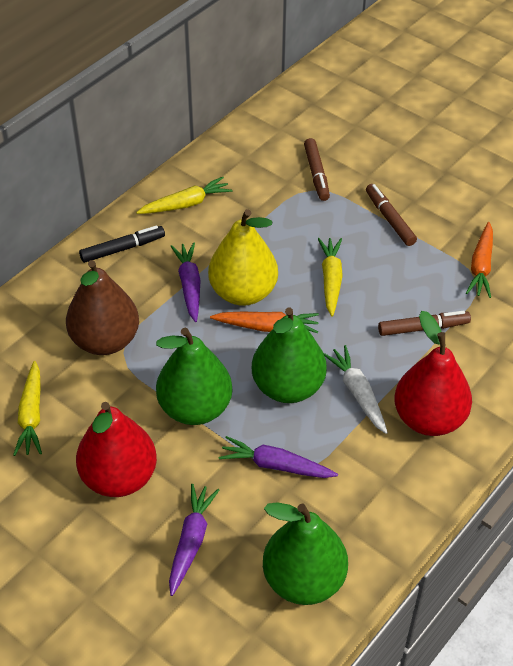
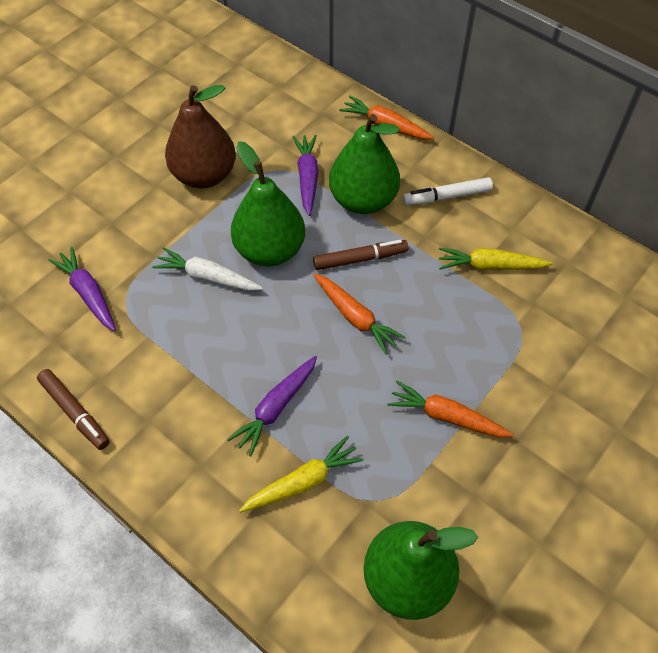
black marker: [79,225,165,263] = 1 -> none = 0
brown marker: [304,138,330,201] [366,184,417,246] [378,311,471,336] = 3 -> [37,369,110,450] [313,240,408,270] = 2
orange carrot: [210,312,319,333] [466,222,493,298] = 2 -> [313,273,405,355] [339,96,434,139] [388,380,514,437] = 3
red pear: [76,402,157,497] [394,311,472,436] = 2 -> none = 0
white marker: none = 0 -> [403,177,493,206] = 1
yellow carrot: [13,361,42,456] [136,177,232,214] [318,238,343,317] = 3 -> [239,436,363,512] [439,247,553,270] = 2
yellow pear: [208,209,278,306] = 1 -> none = 0

